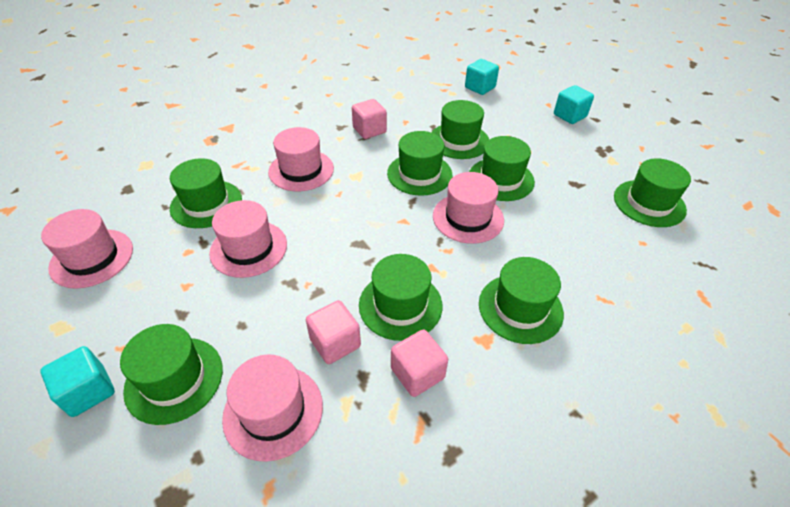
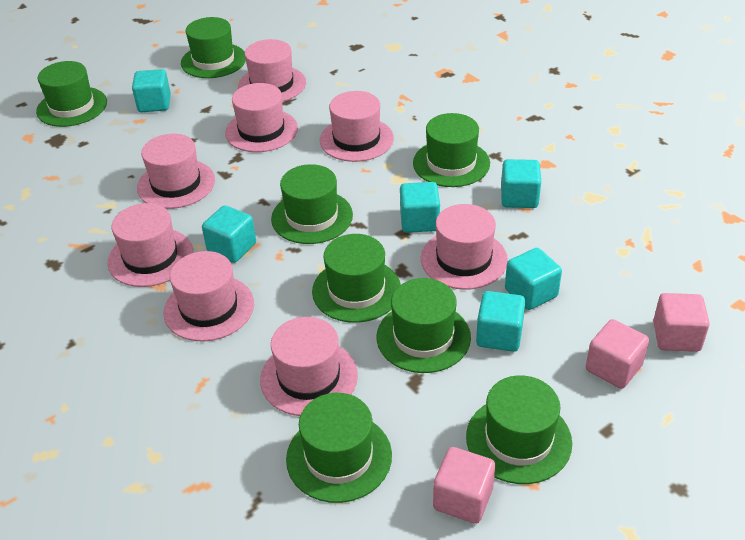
pink hat: [41,209,133,289] [209,200,287,278] [222,354,323,462] [268,127,334,191] [433,172,504,244] = 5 -> [107,203,193,287] [137,134,215,209] [163,251,254,342] [225,83,298,152] [238,39,306,102] [260,317,358,416] [320,91,394,162] [421,204,508,290] = 8
turquoise cube: [40,346,115,417] [465,59,499,95] [554,85,594,124] = 3 -> [132,69,171,112] [202,205,256,263] [400,182,440,233] [476,291,525,352] [501,159,541,208] [505,248,562,310] = 6

